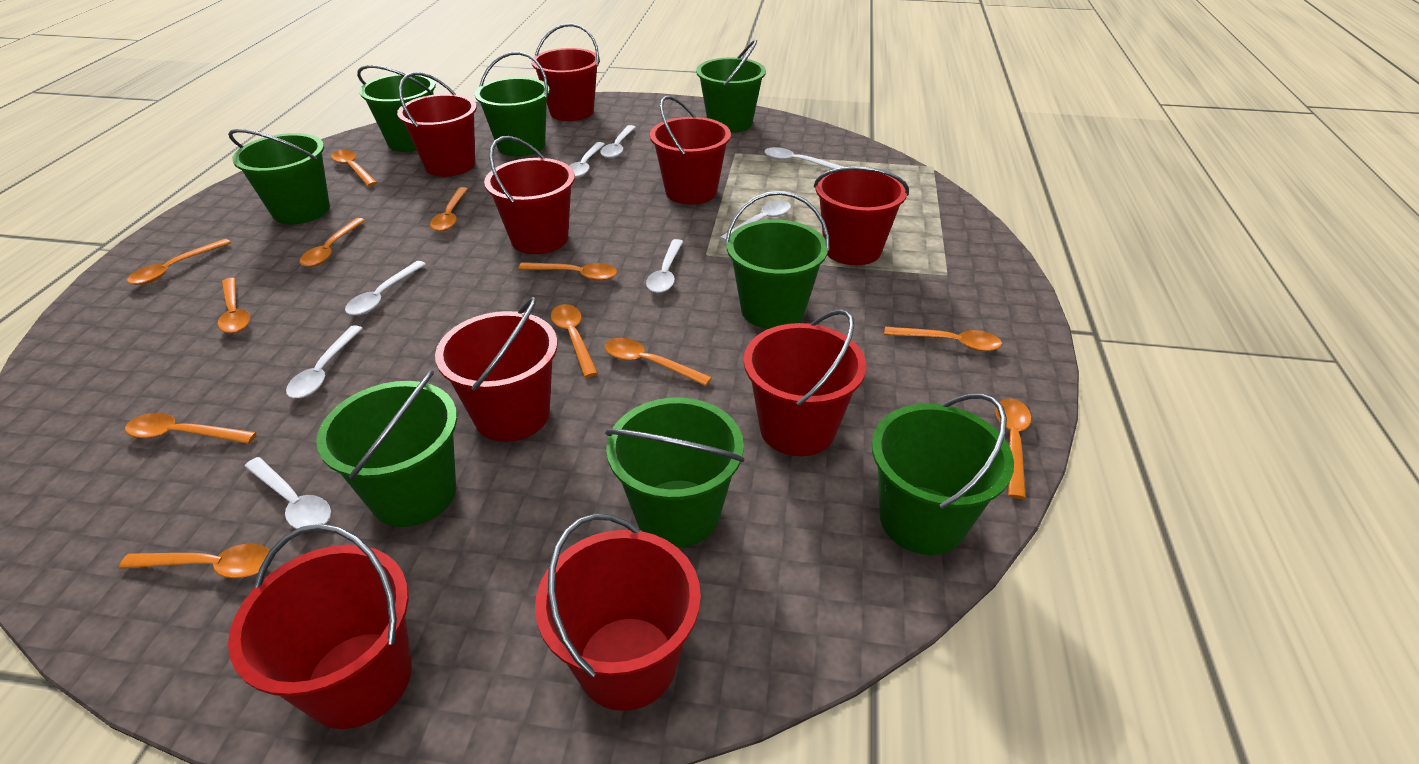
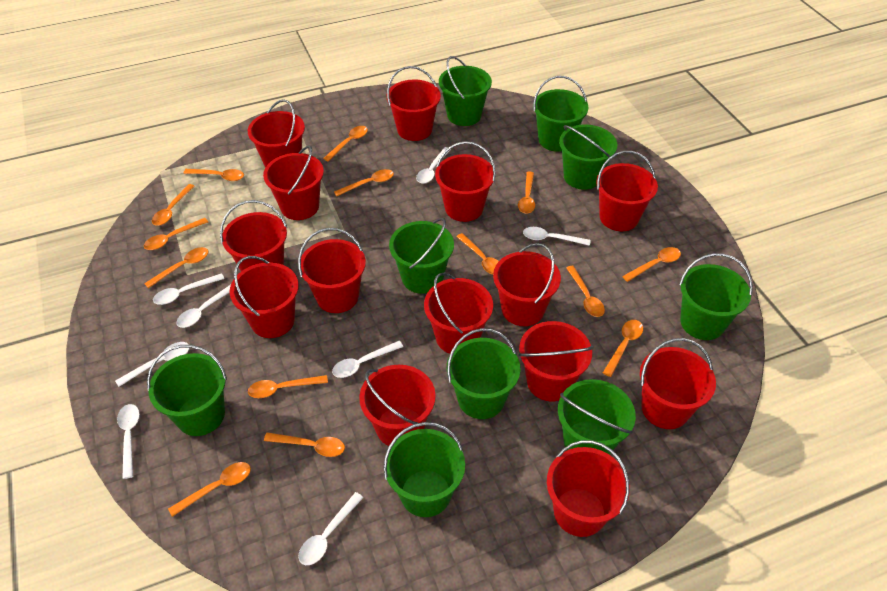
green bucket: [228,129,330,224] [316,370,457,527] [357,65,436,152] [475,52,550,157] [605,397,745,547] [696,40,766,133] [725,191,830,329] [872,393,1014,555] = 8 -> [147,345,227,436] [383,422,465,517] [389,218,454,294] [439,56,492,126] [447,328,520,419] [533,76,588,152] [558,379,636,455] [559,124,617,190] [679,253,753,340] = 9
orange spoon: [119,544,270,578] [125,413,257,444] [127,239,231,285] [218,278,250,333] [299,218,365,267] [331,150,377,186] [430,187,468,232] [518,262,617,281] [551,304,598,378] [605,338,712,386] [884,327,1002,351] [996,399,1031,499] = 12 -> [144,218,208,250] [144,247,209,288] [152,184,194,226] [168,462,251,517] [183,169,244,181] [248,375,328,398] [264,432,345,457] [323,126,368,161] [334,169,394,196] [456,233,499,275] [518,171,535,214] [566,266,605,317] [603,320,643,377] [622,247,681,282] = 14
red bucket: [228,524,412,729] [397,72,477,177] [435,297,558,442] [484,136,575,254] [531,23,600,121] [535,513,701,711] [650,96,731,205] [744,309,867,456] [814,166,909,265] = 9 -> [220,200,287,271] [229,256,299,338] [248,99,305,168] [263,145,324,220] [298,228,366,313] [359,365,436,446] [387,66,441,141] [424,273,493,354] [435,141,496,222] [493,243,561,326] [519,321,594,402] [547,440,630,537] [596,151,658,231] [640,338,716,429] = 14

